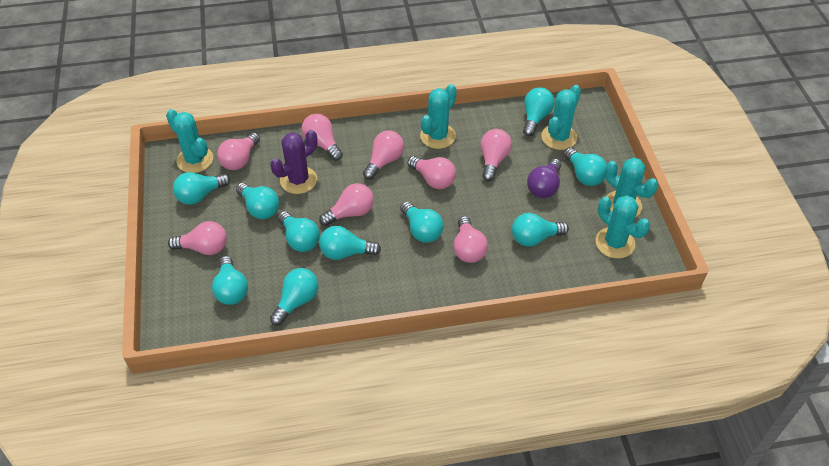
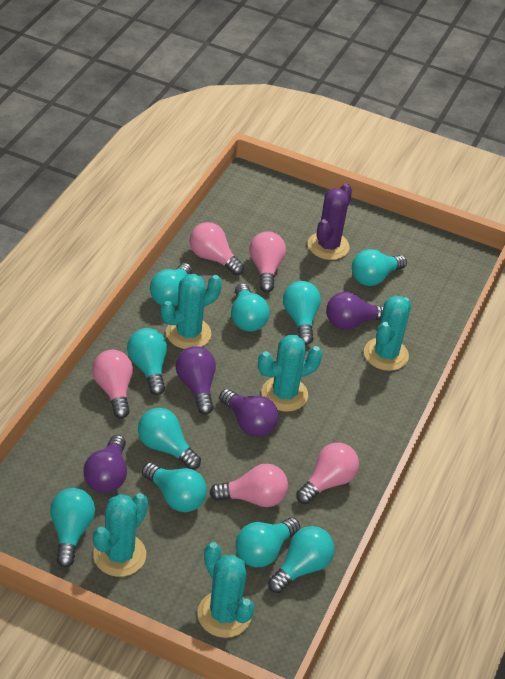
pink light bulb: [168,221,227,255] [217,132,260,170] [302,114,343,161] [319,183,374,226] [363,130,404,180] [408,156,456,189] [453,216,488,263] [481,129,512,181] = 8 -> [92,350,133,419] [190,222,244,275] [210,464,288,507] [249,231,286,292] [296,442,359,504] = 5
purple light bulb: [527,159,561,198] = 1 -> [83,435,127,493] [176,346,216,414] [219,389,279,437] [326,292,384,330] = 4

